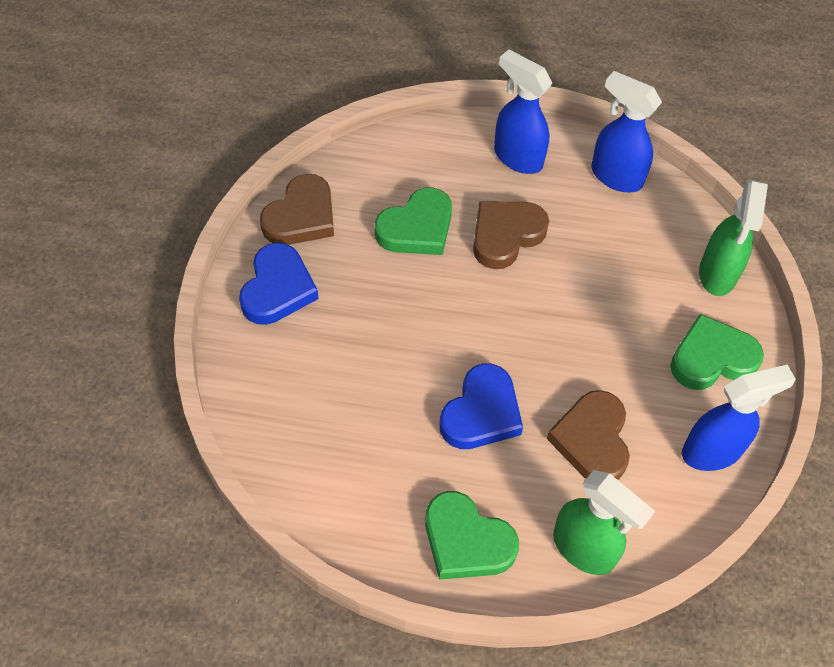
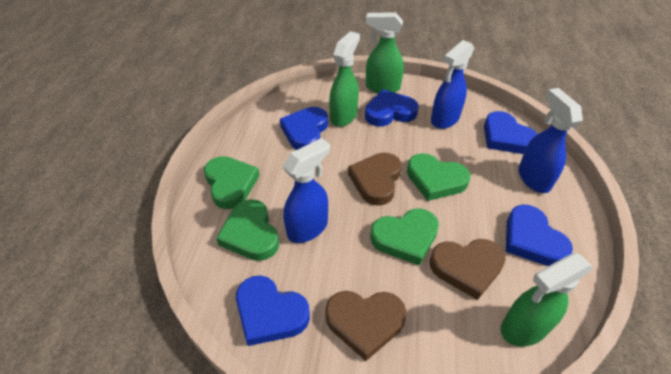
blue heart: [239,243,319,325] [439,364,523,449] = 2 -> [236,275,310,346] [280,107,328,150] [365,89,419,126] [484,111,538,154] [506,204,573,266] = 5
green heart: [375,187,452,255] [425,491,519,580] [670,314,764,390] = 3 -> [204,156,260,209] [216,199,279,261] [370,208,439,266] [407,153,471,201] = 4
green spray bottle: [553,470,655,575] [699,179,768,296] = 2 -> [329,31,360,127] [366,12,404,93] [501,253,594,347] = 3

